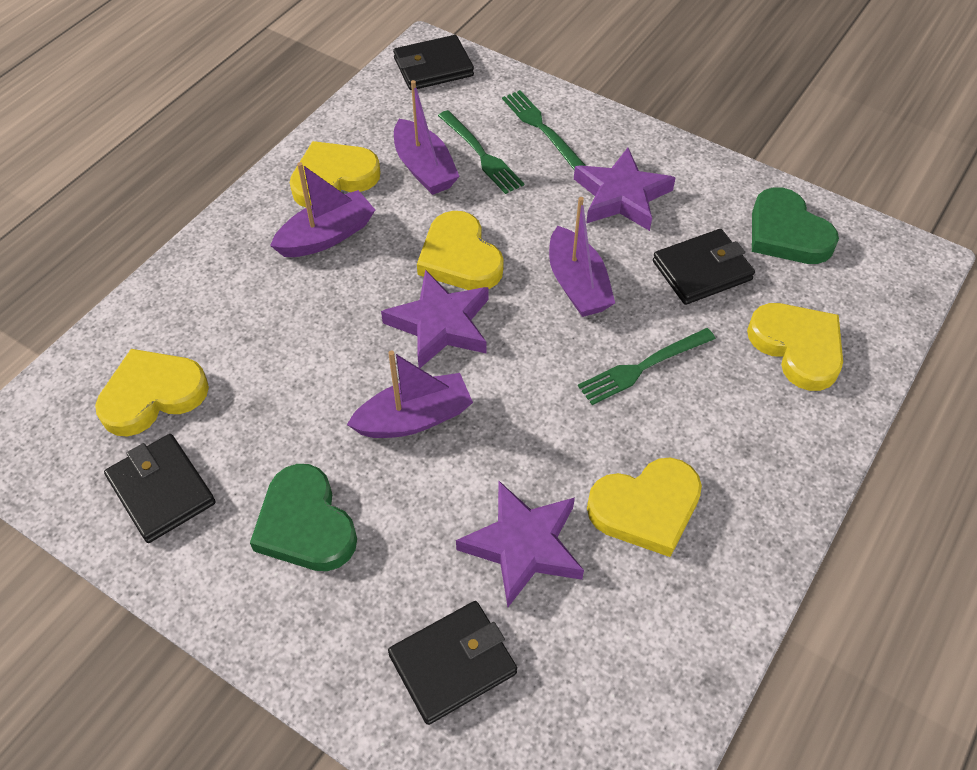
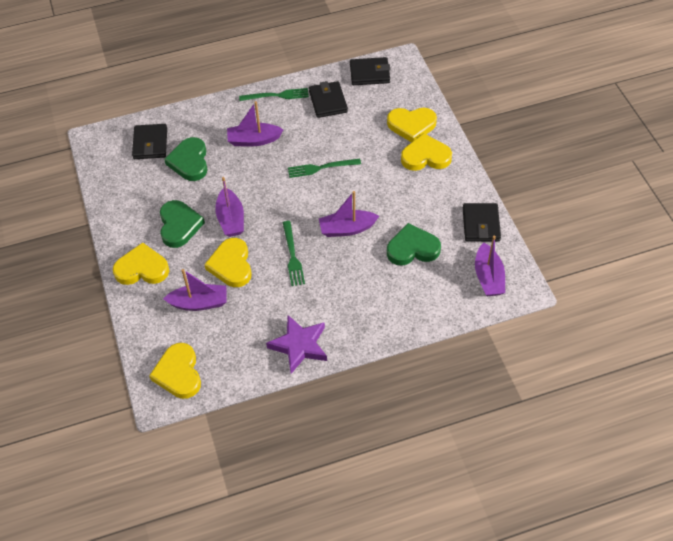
green heart: [250,464,357,571] [752,187,839,264] = 2 -> [160,200,205,248] [164,137,208,181] [387,223,441,265] = 3
purple boat: [270,162,375,257] [347,350,473,438] [394,80,460,195] [549,197,615,317] = 4 -> [163,269,227,311] [215,177,244,237] [227,101,283,146] [319,191,379,237] [475,236,505,296] = 5
purple star: [381,270,489,368] [456,481,584,607] [574,148,675,231] = 3 -> [266,315,327,374] = 1

